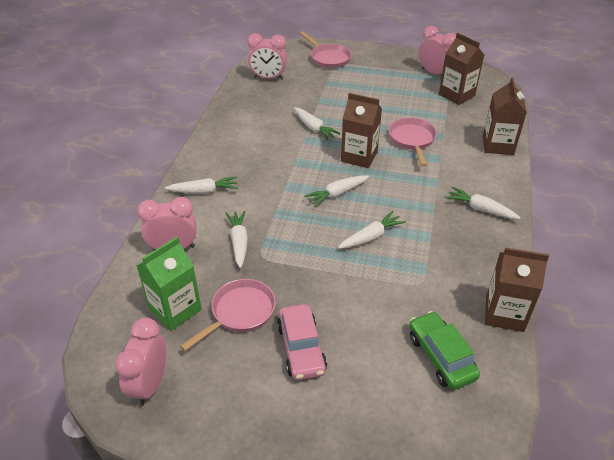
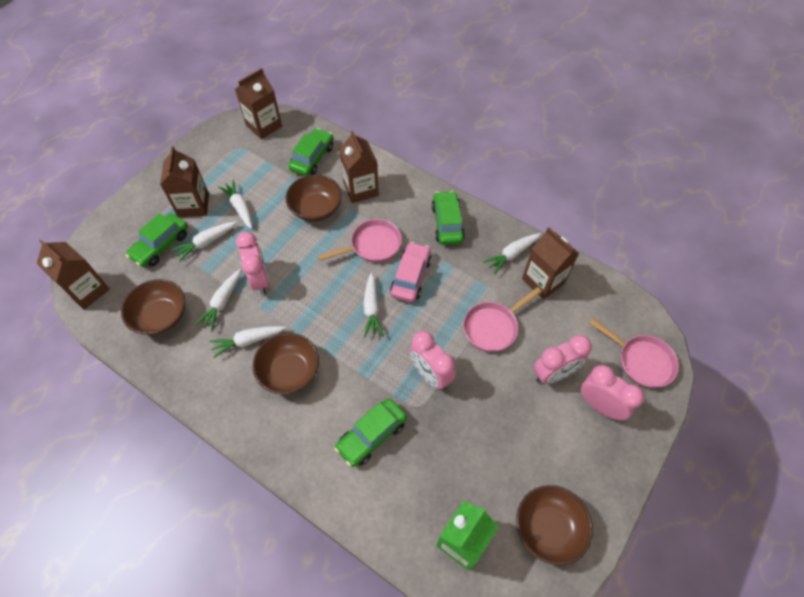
brown bowl: none = 0 -> [121,279,185,335] [253,333,319,394] [285,175,342,222] [516,485,593,566] = 4
brown carton: [341,93,382,168] [439,33,484,105] [483,77,527,155] [485,247,549,332] = 4 -> [37,239,110,310] [160,146,209,217] [235,68,282,139] [339,130,379,203] [522,227,579,299] = 5
green car: [409,311,480,390] = 1 -> [126,213,188,267] [289,128,333,176] [335,398,407,467] [432,191,465,245] = 4

